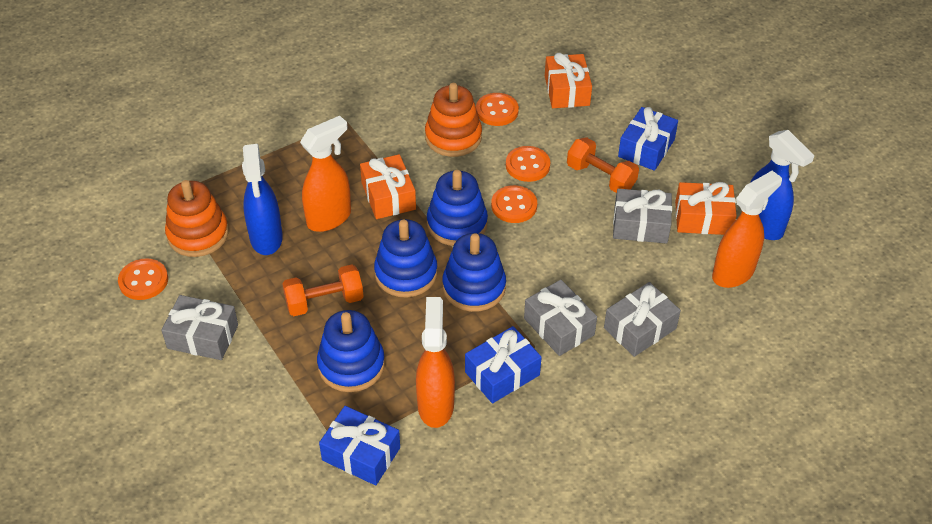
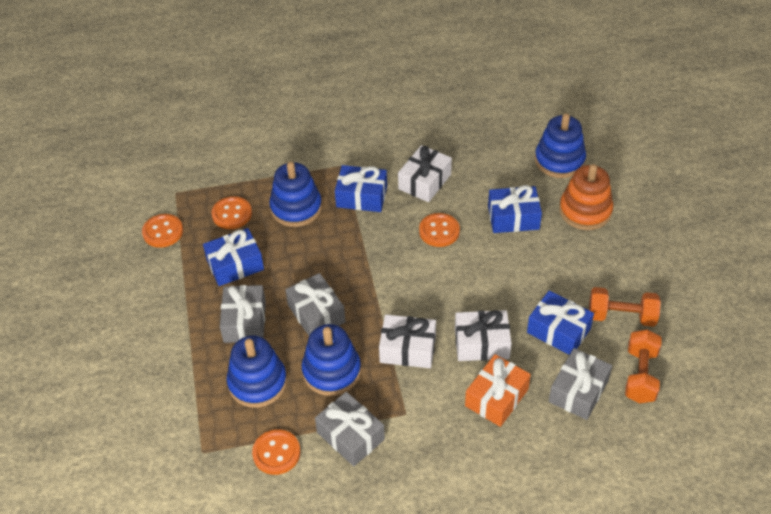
blue gift: [319,406,400,485] [465,326,542,403] [618,107,678,171] = 3 -> [203,228,264,286] [335,165,387,212] [488,185,542,233] [527,291,594,355] = 4
blue spray bottle: [242,144,283,255] [750,130,814,240] = 2 -> none = 0
orange gift: [360,154,416,219] [545,53,592,108] [675,182,737,235] = 3 -> [465,354,531,427] = 1
orange spray bottle: [300,116,351,232] [416,297,455,428] [712,171,782,288] = 3 -> none = 0
orange stacking toy: [165,180,229,257] [425,83,482,157] = 2 -> [559,164,613,230] = 1
white gift: none = 0 -> [379,315,436,368] [398,145,452,202] [455,310,512,361] = 3

